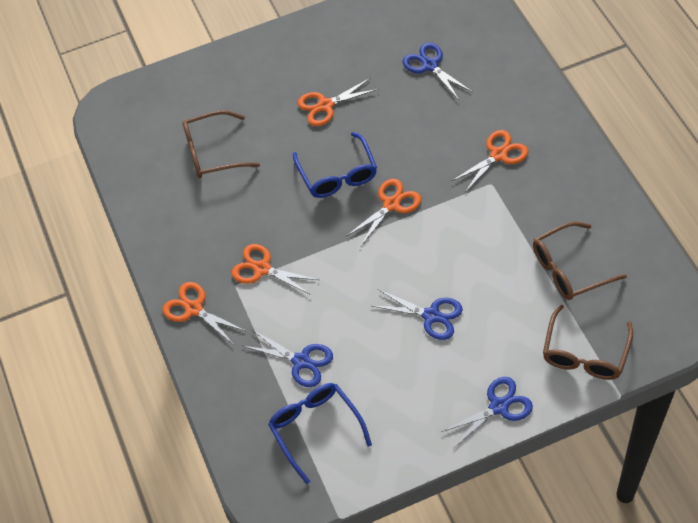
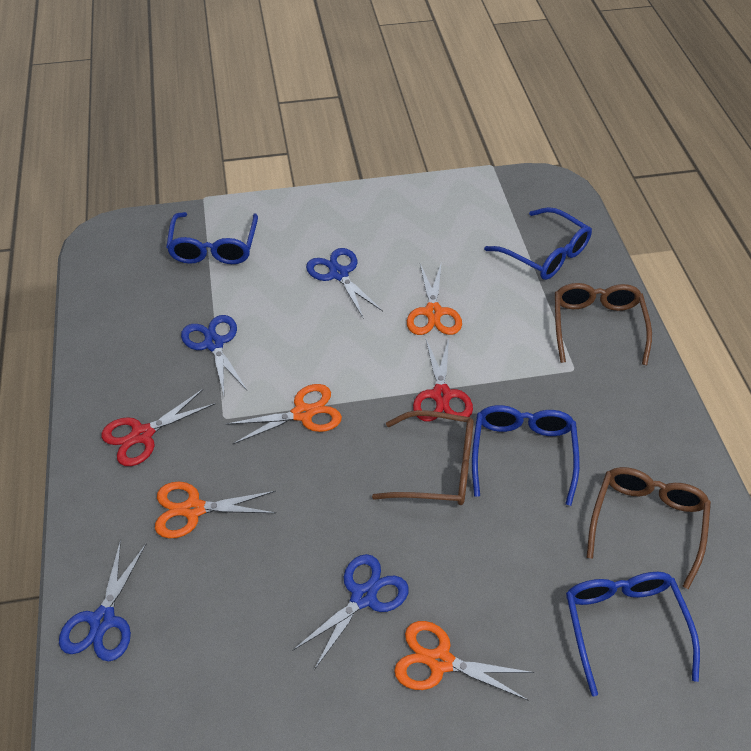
blue glasses: [268,383,372,484] [293,132,377,198] = 2 -> [166,212,258,264] [472,405,580,506] [484,207,592,280] [566,572,700,696] = 4
orange scissors: [162,282,246,345] [232,244,319,295] [298,78,379,126] [346,179,421,247] [452,130,528,192] = 5 -> [155,482,276,538] [226,384,342,444] [394,621,534,701] [407,264,462,335] = 4
red scissors: none = 0 -> [101,389,215,466] [413,338,473,421] = 2

